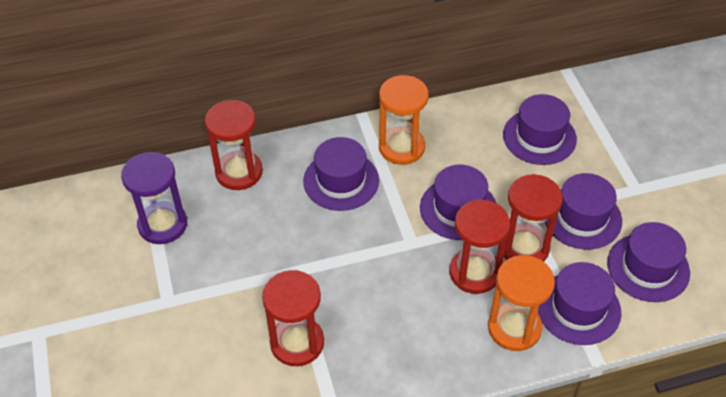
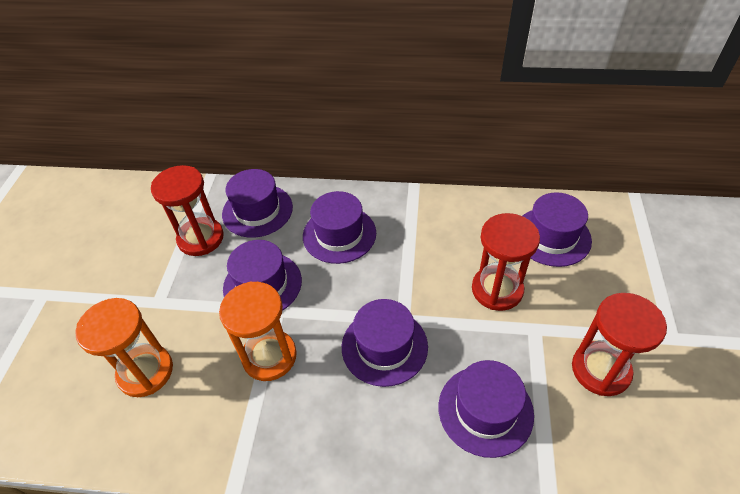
purple hourglass: [121,152,187,244] = 1 -> none = 0
red hourglass: [205,100,263,190] [262,270,324,366] [449,200,510,294] [504,174,563,262] = 4 -> [151,165,224,256] [472,213,540,311] [572,293,667,396] = 3

